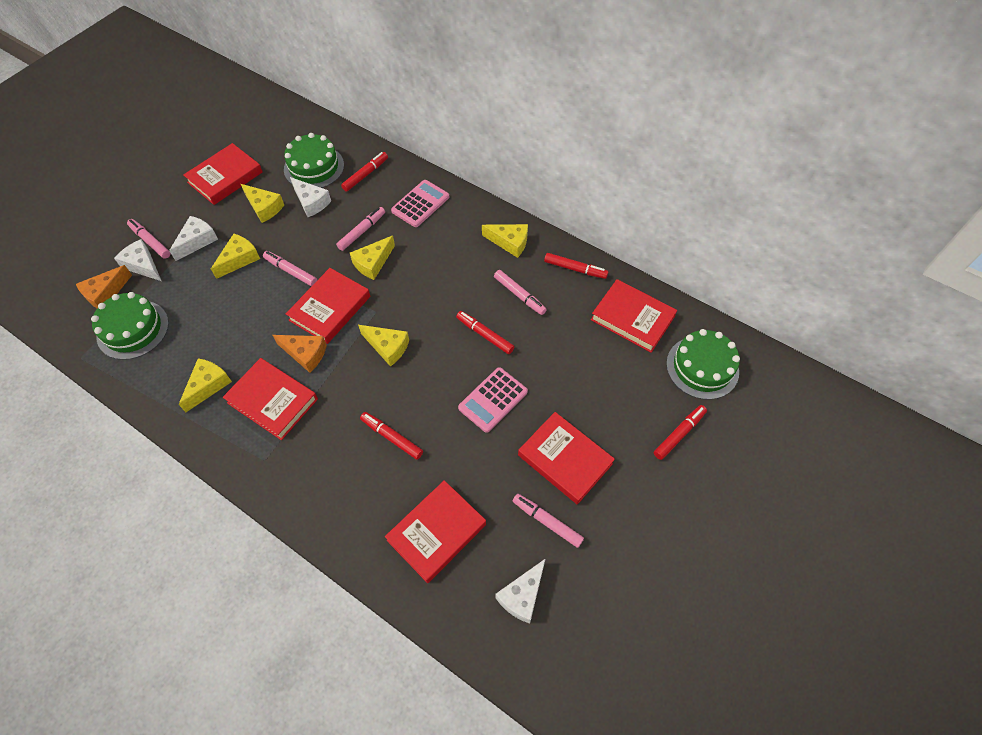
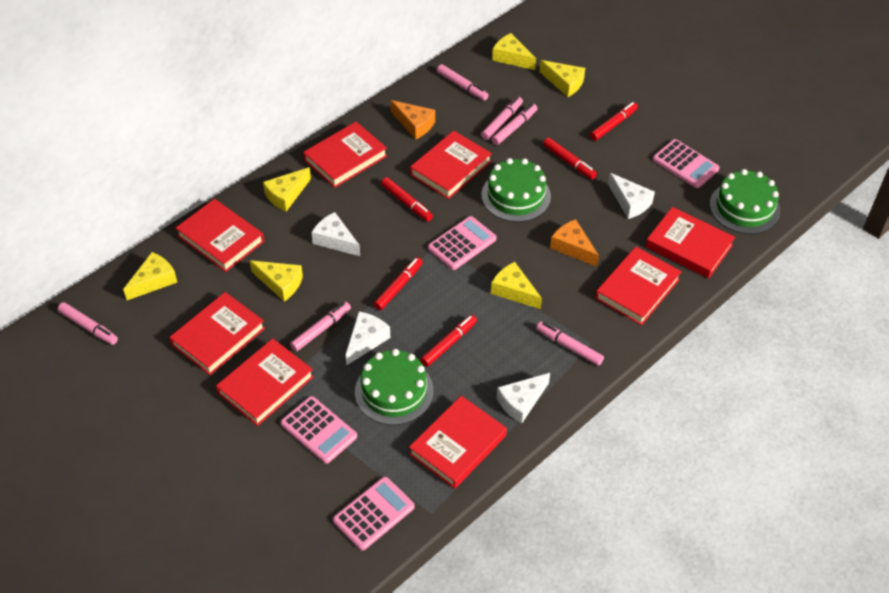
pink calculator: [391,180,449,227] [458,367,528,433] = 2 -> [281,396,357,464] [333,477,415,551] [428,216,497,270] [653,139,720,188] = 4
pink marker: [127,219,171,259] [263,251,317,286] [336,207,385,251] [494,270,547,315] [513,494,584,548] = 5 -> [58,302,118,345] [290,302,351,352] [437,64,489,100] [481,97,523,140] [491,104,538,145] [536,321,604,366] = 6
red book: [183,143,263,205] [223,358,318,440] [286,268,370,344] [385,480,486,583] [518,412,615,505] [591,279,677,353] = 6 -> [169,292,265,375] [176,199,264,272] [216,338,314,426] [303,122,387,188] [409,396,507,489] [410,131,492,199] [595,247,682,325] [645,207,735,279] = 8

